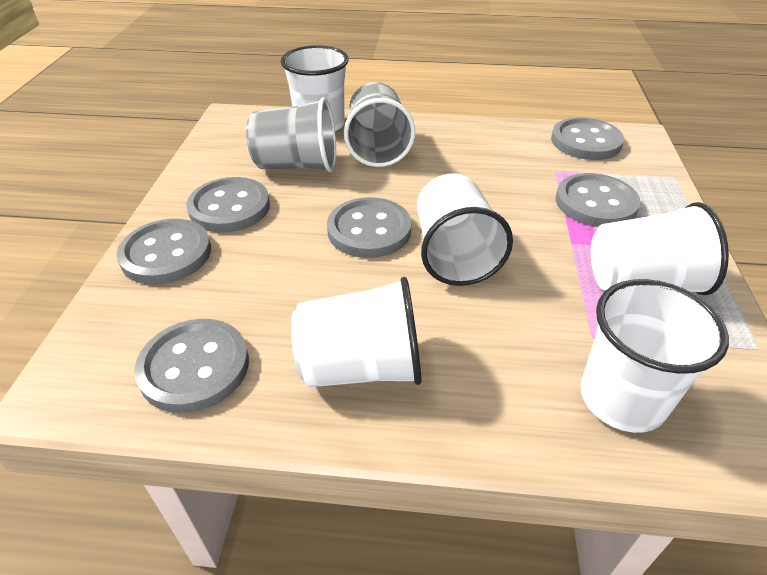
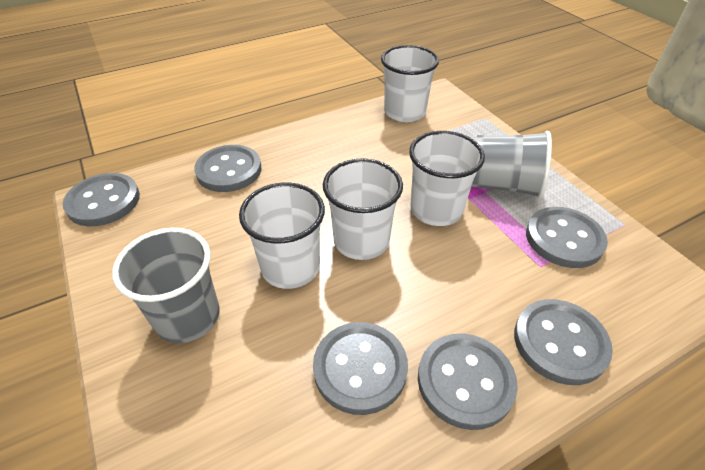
white cup: [281,45,349,131] [291,277,422,387] [417,173,513,286] [580,279,729,433] [591,202,729,295] = 5 -> [239,182,325,289] [323,158,403,260] [381,45,439,122] [409,131,485,226] = 4

